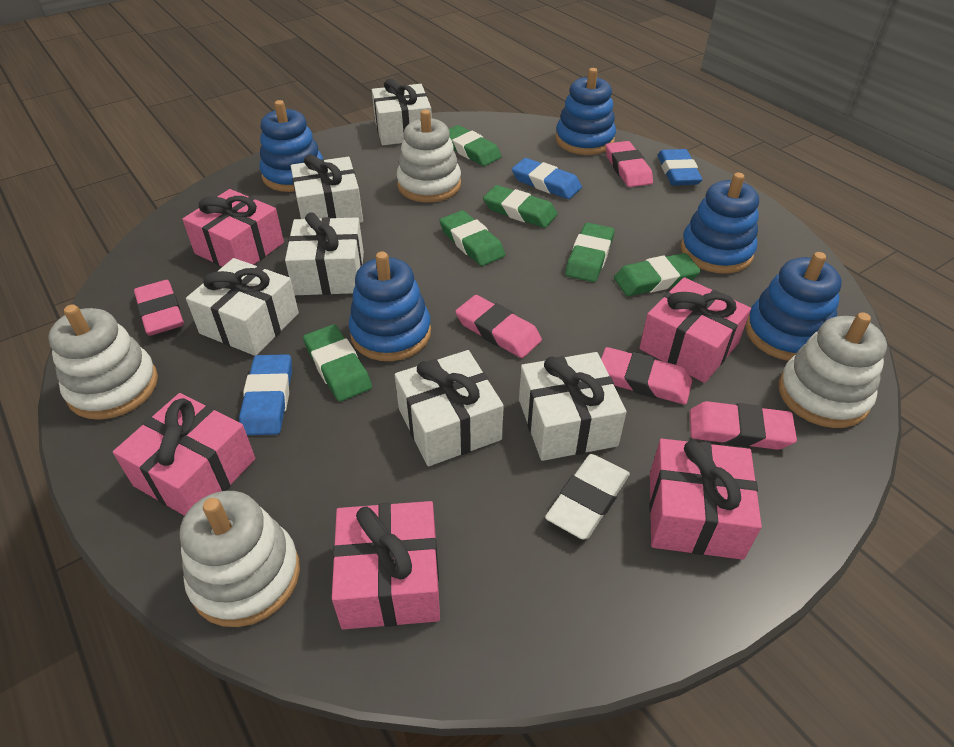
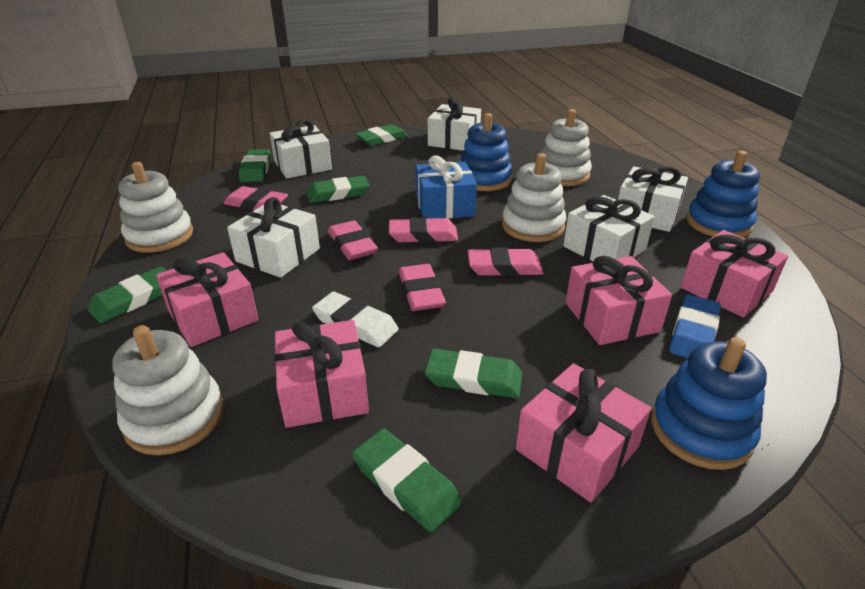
blue eraser: [239,354,292,435] [512,158,582,199] [658,149,702,186] = 3 -> [669,294,721,358] = 1
blue gift: none = 0 -> [415,156,477,219] = 1
blue stacking toy: [260,100,323,192] [349,252,431,361] [555,68,616,155] [681,173,759,274] [746,252,842,361] = 5 -> [460,113,513,191] [651,337,767,470] [687,151,760,237] = 3
white gift: [186,258,299,356] [285,212,364,295] [291,154,363,223] [372,79,432,145] [395,350,504,466] [519,352,626,461] = 6 -> [227,197,320,278] [270,120,332,179] [428,98,481,151] [563,195,655,261] [618,166,688,232] = 5

